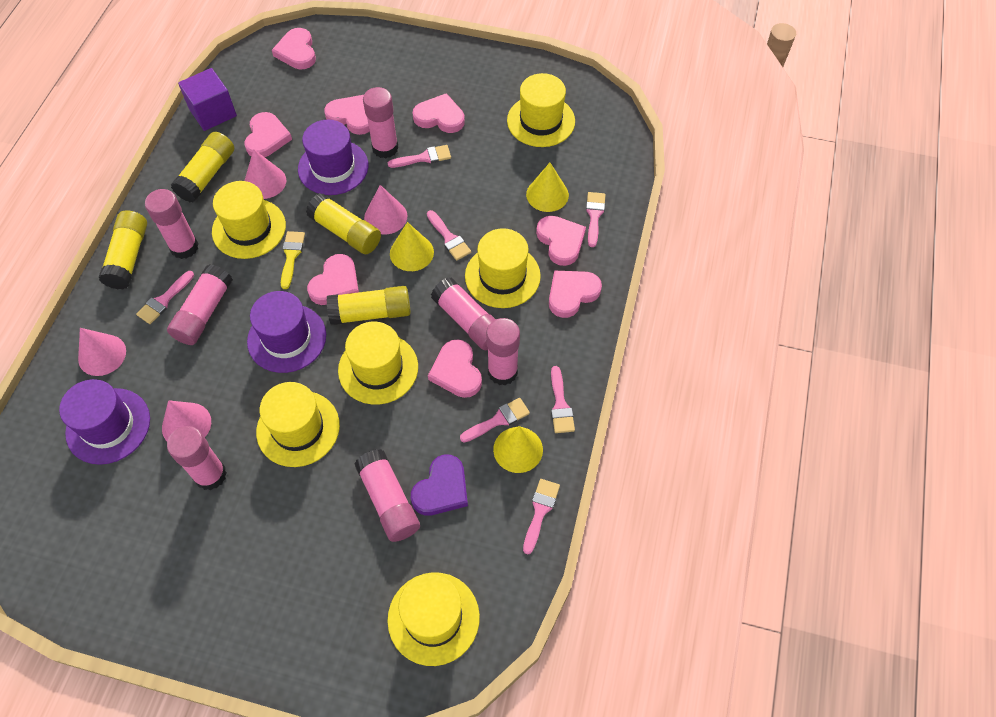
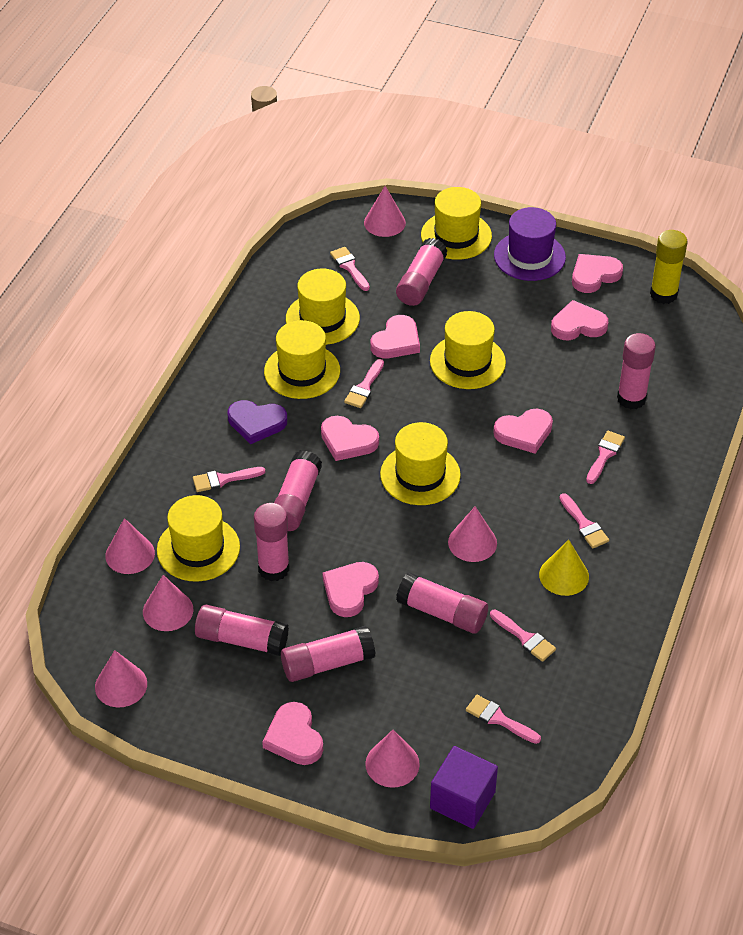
pink cone: [78,328,126,376] [162,400,211,441] [245,149,286,199] [364,185,407,234] = 4 -> [95,650,147,708] [105,518,155,574] [143,575,193,631] [364,186,406,237] [365,730,420,788] [448,507,497,562] = 6
pink heart: [245,112,292,157] [272,28,316,69] [307,254,359,305] [324,95,370,135] [412,93,465,133] [428,340,482,398] [536,216,586,266] [549,270,602,318] = 8 -> [262,702,323,765] [321,416,379,461] [322,562,379,617] [370,315,420,358] [493,409,553,454] [551,300,608,340] [572,254,623,293] = 7
purple hat: [59,379,150,465] [247,291,326,373] [298,120,369,195] = 3 -> [494,207,566,281] = 1
yellow brush: [281,231,305,289] = 1 -> none = 0
yellow cone: [390,222,434,271] [493,426,543,473] [526,163,569,212] = 3 -> [539,540,589,596] = 1
yellow glue stick: [99,210,147,290] [171,132,234,202] [306,193,381,254] [326,286,411,325] = 4 -> [650,230,688,304] = 1

